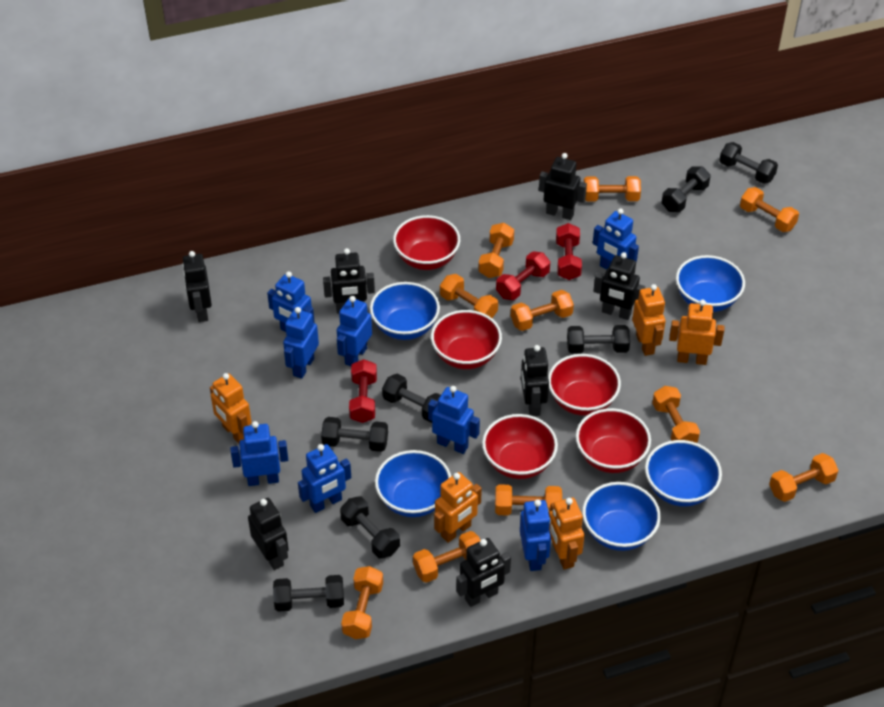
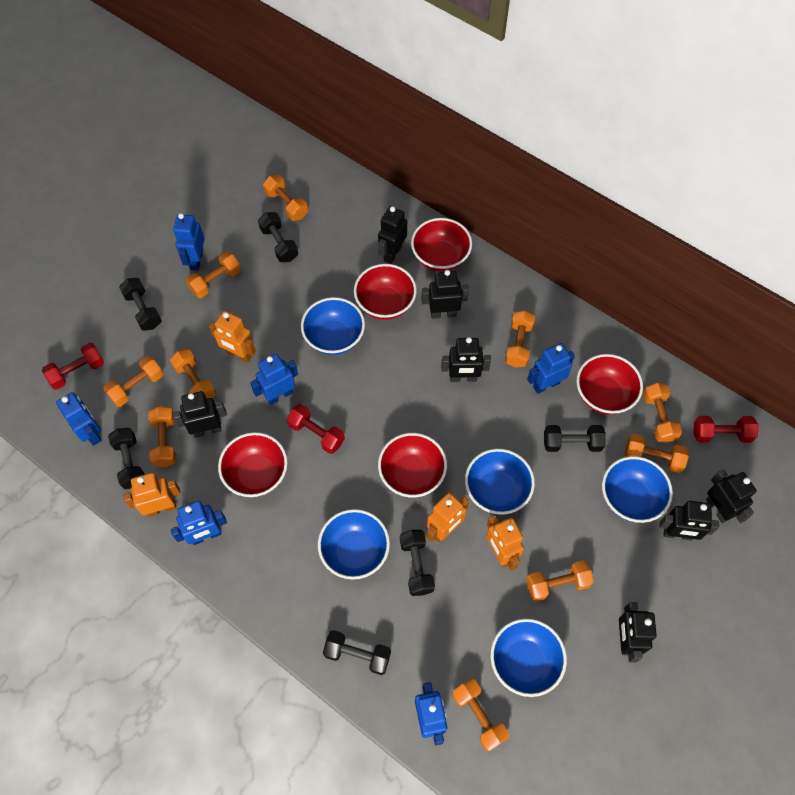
black dumbbell: [273,575,344,612] [321,417,388,452] [340,496,400,559] [382,374,441,423] [567,325,630,354] [662,166,710,212] [719,142,778,184] = 7 -> [108,428,144,489] [119,278,162,331] [258,212,298,262] [323,630,391,675] [400,530,435,596] [544,425,606,452] = 6
blue robot: [230,421,288,486] [267,271,315,332] [283,307,319,379] [298,444,351,513] [337,296,372,366] [428,386,480,454] [520,500,551,571] [593,208,639,270] = 8 -> [56,392,102,446] [170,501,227,545] [173,213,204,271] [250,354,298,405] [415,682,447,746] [527,343,575,394] = 6
orange robot: [210,373,251,444] [434,472,482,543] [549,497,585,570] [632,284,666,356] [669,300,724,365] = 5 -> [123,473,181,517] [209,311,256,363] [427,493,469,542] [486,515,524,571] = 4

